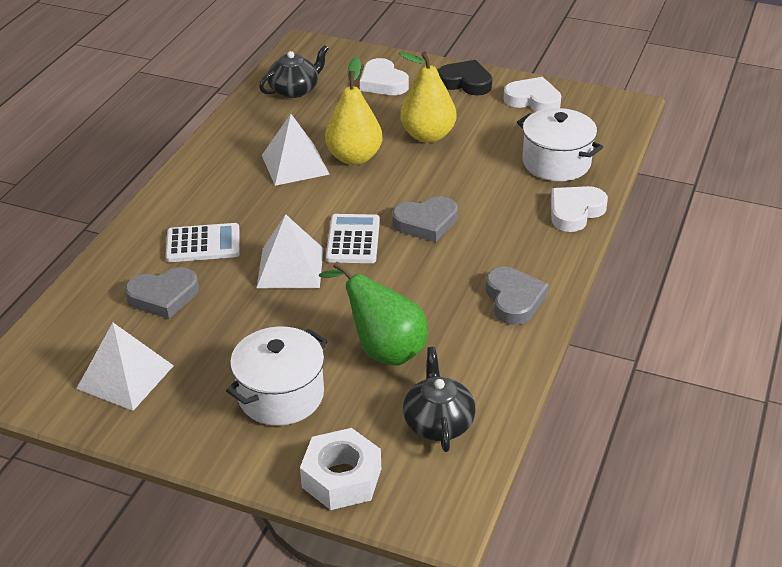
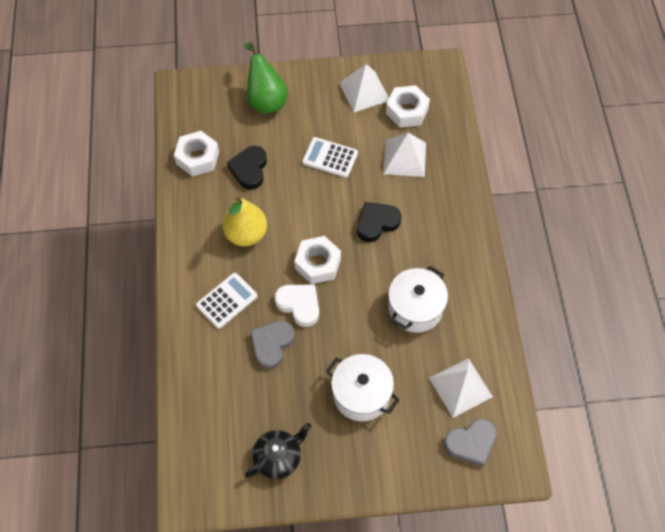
black heart: [438,60,492,95] = 1 -> [227,146,267,190] [357,202,401,242] = 2
black teapot: [259,45,329,98] [403,347,476,452] = 2 -> [245,423,311,479] = 1
grey heart: [125,267,199,319] [392,196,458,242] [486,267,549,325] = 3 -> [250,320,295,369] [444,418,497,467] = 2
white heart: [360,58,409,95] [504,77,561,112] [551,186,608,232] = 3 -> [275,285,319,327] = 1
white nut: [300,428,381,510] = 1 -> [174,131,219,177] [294,236,341,284] [386,85,430,128] = 3
yellow pear: [325,57,383,165] [399,51,456,143] = 2 -> [222,197,267,246] = 1

